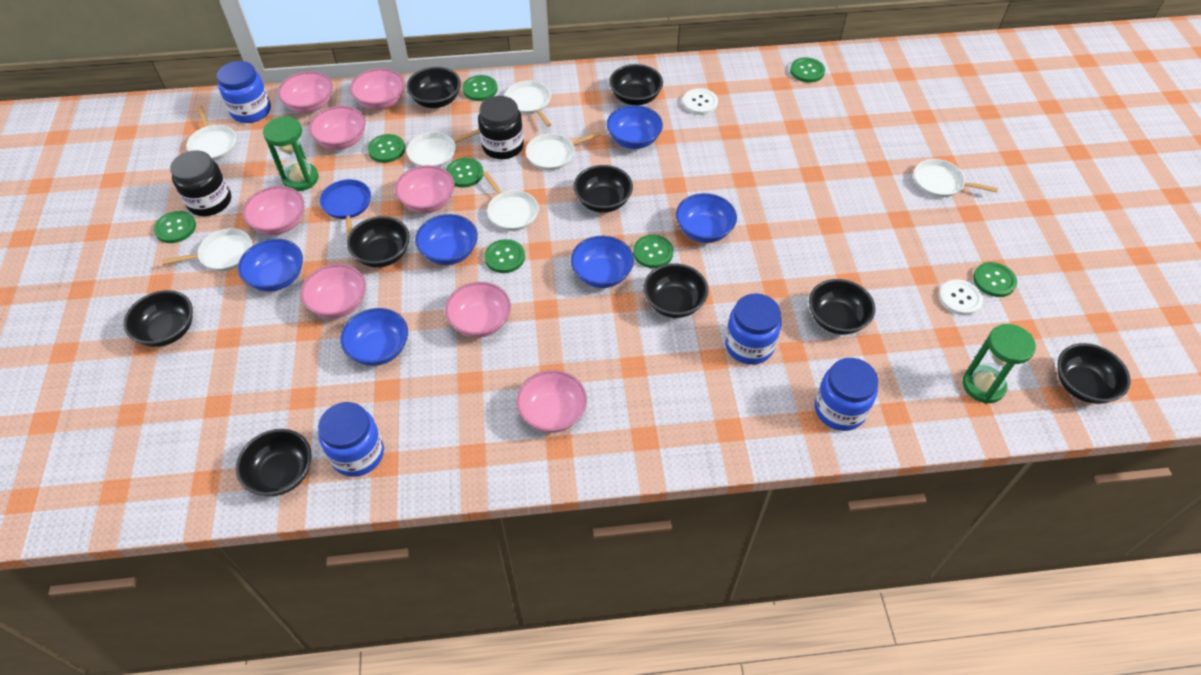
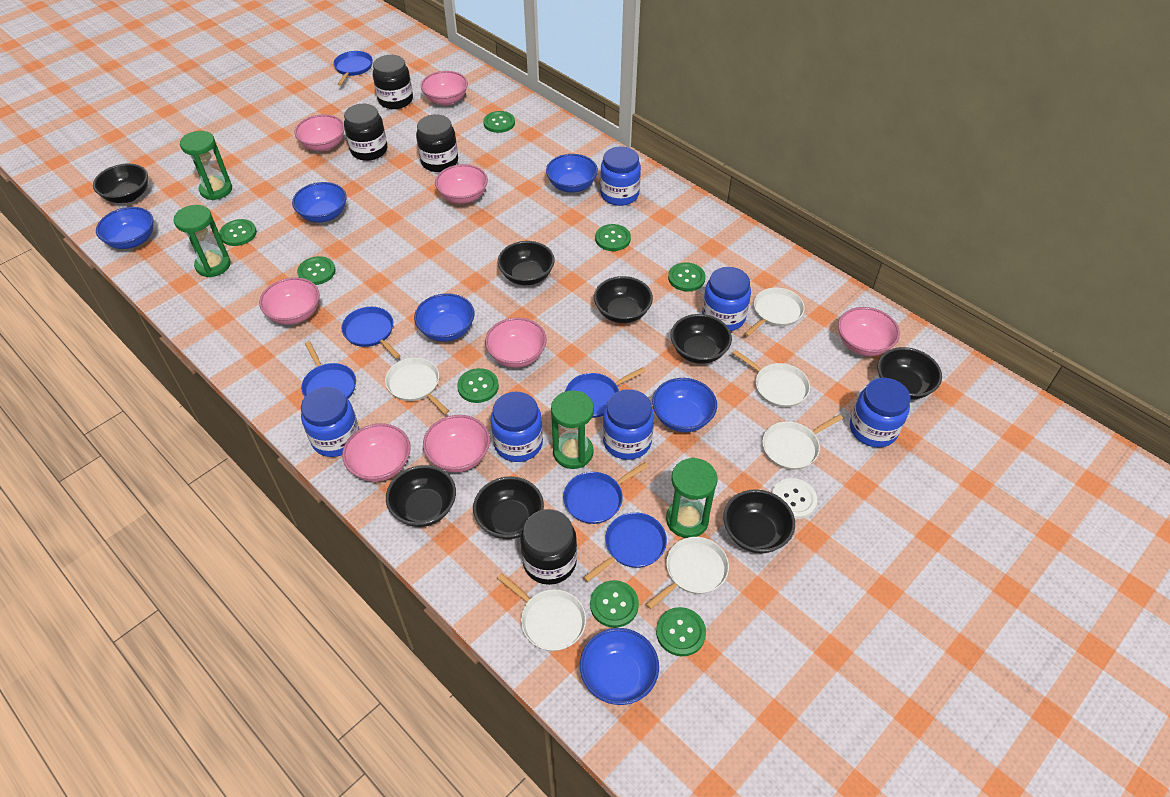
black bowl: [124,290,193,347] [236,429,312,496] [347,216,410,267] [406,67,461,108] [574,165,633,213] [609,64,663,105] [644,263,709,318] [809,279,875,335] [1058,343,1131,404] = 9 -> [93,164,148,203] [386,465,456,527] [473,476,544,539] [498,241,555,285] [594,276,653,323] [671,314,732,364] [723,489,795,553] [878,347,942,399] = 8
black jar: [170,150,231,216] [478,96,524,159] = 2 -> [344,104,387,161] [373,55,413,109] [416,115,458,172] [520,509,577,585] = 4
blue jar: [217,61,271,123] [318,402,384,477] [725,293,782,365] [815,358,878,431] = 4 -> [301,387,359,457] [491,392,543,462] [600,146,641,206] [603,389,654,460] [702,267,751,331] [850,378,911,448] = 6
blue pan: [320,179,371,238] = 1 -> [301,341,356,399] [333,51,373,86] [341,307,401,359] [563,462,649,524] [565,367,646,418] [583,512,667,582] = 6
green hourglass: [263,116,318,191] [963,324,1036,404] = 2 -> [174,205,231,278] [180,131,232,200] [551,390,594,469] [666,457,717,538] = 4
white button: [683,88,718,115] [939,280,983,315] = 2 -> [772,478,817,519] = 1
white pan: [162,228,252,271] [186,105,236,161] [407,129,480,167] [482,171,539,231] [505,81,551,127] [526,132,601,170] [914,159,998,197] = 7 -> [385,358,449,414] [497,573,586,651] [646,537,729,609] [732,350,810,407] [744,287,805,336] [762,414,843,470] = 6

